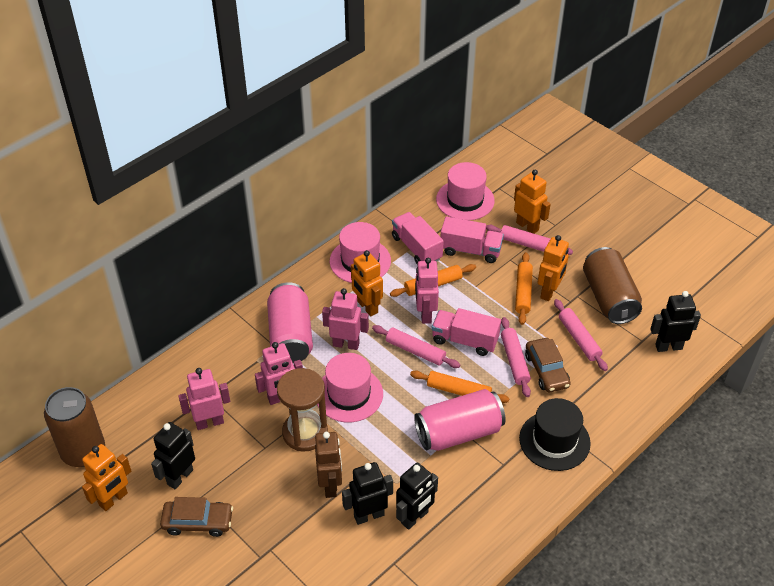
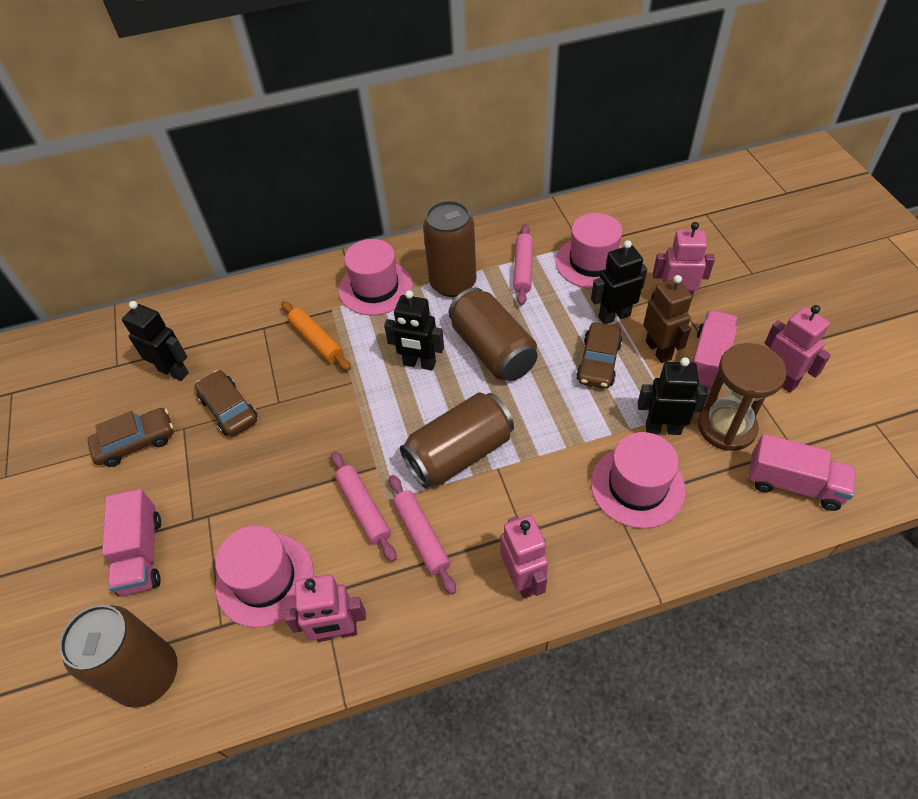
black hat: [519,398,591,471] = 1 -> none = 0
brown can: [44,387,105,467] [583,247,642,324] = 2 -> [59,605,178,708] [400,392,514,488] [423,201,477,297] [448,287,538,381] = 4
brown car: [160,497,233,537] [525,338,571,392] = 2 -> [87,408,173,467] [195,370,257,436] [576,322,622,389] = 3
orange robot: [82,444,131,511] [351,250,383,316] [514,170,551,234] [538,235,569,301] = 4 -> none = 0
orange rolling pin: [390,264,476,297] [410,371,509,403] [515,252,533,325] = 3 -> [281,301,351,371] = 1
pink can: [267,282,313,363] [414,389,506,451] = 2 -> none = 0
pink hat: [317,353,383,422] [330,222,391,283] [436,162,495,221] = 3 -> [215,526,314,628] [339,239,413,315] [555,213,622,289] [591,432,686,529] = 4
pink rolling pin: [372,325,460,368] [486,225,573,255] [501,317,531,397] [554,299,608,371] = 4 -> [331,451,396,562] [389,475,456,595] [513,224,533,306] = 3

